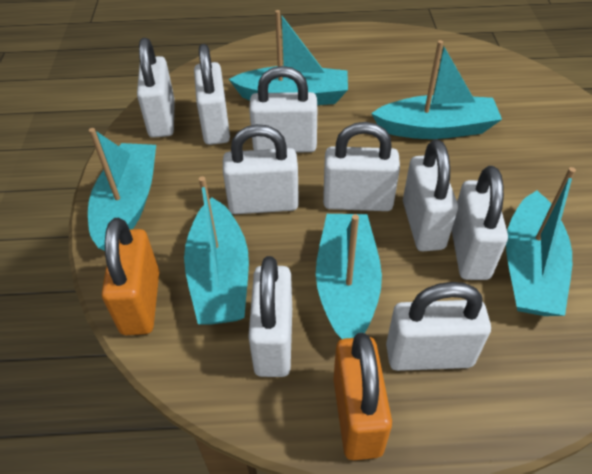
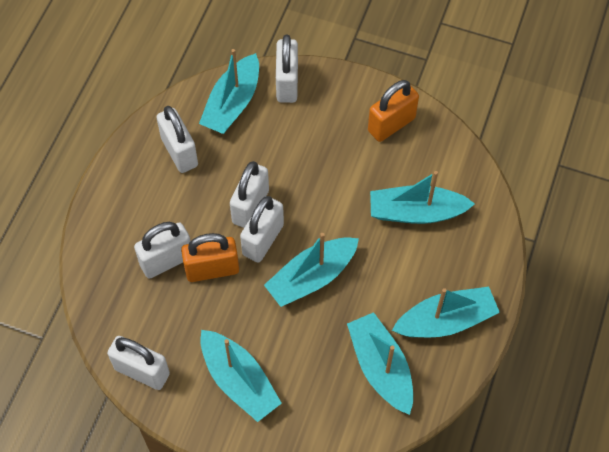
white padlock: [137,38,175,138] [194,44,230,145] [223,124,299,214] [248,256,292,377] [249,66,317,152] [323,122,400,211] [386,282,491,371] [403,139,458,251] [452,166,508,280] = 9 -> [107,336,170,390] [134,222,190,279] [156,106,198,173] [230,161,269,228] [240,196,284,263] [276,34,298,103] = 6

